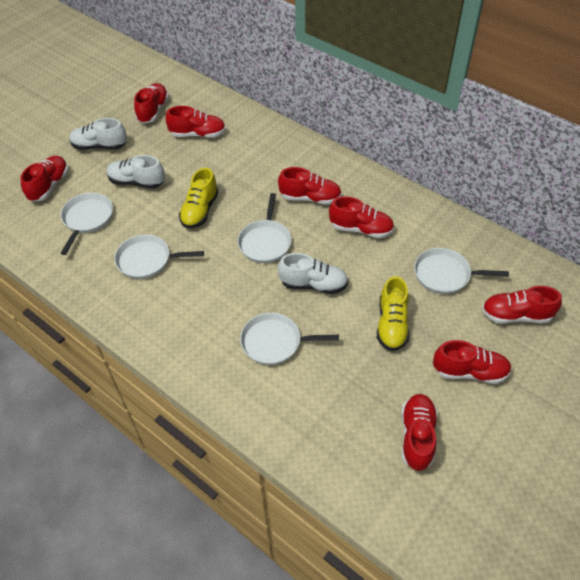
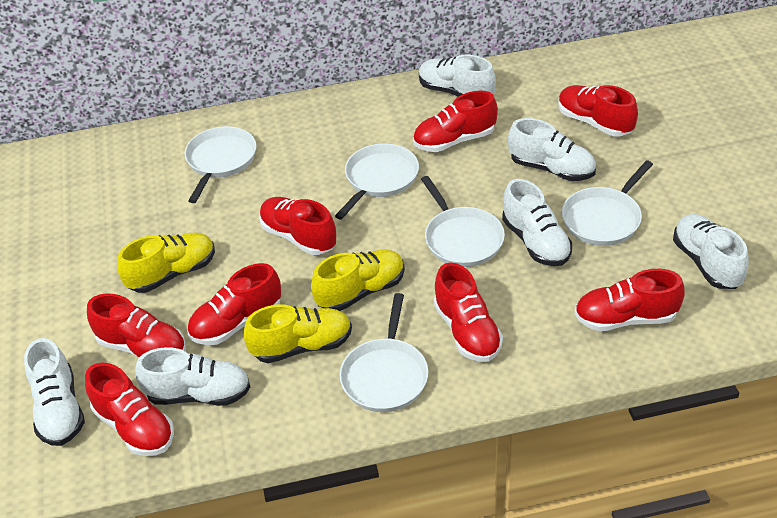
white shoe: [69,118,127,150] [107,155,165,189] [278,253,348,294] = 3 -> [24,338,85,446] [135,347,250,406] [419,54,496,97] [502,179,572,266] [508,118,596,181] [673,214,749,289] = 6
yellow shoe: [179,168,218,228] [377,276,410,351] = 2 -> [117,233,215,293] [244,304,352,363] [311,249,405,311] = 3

